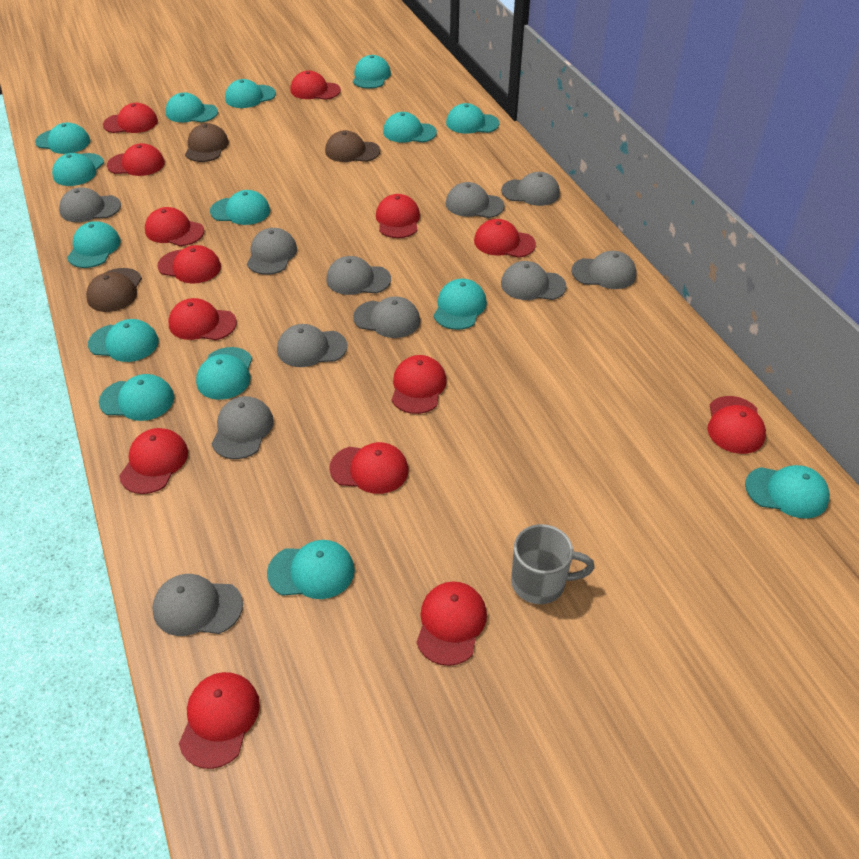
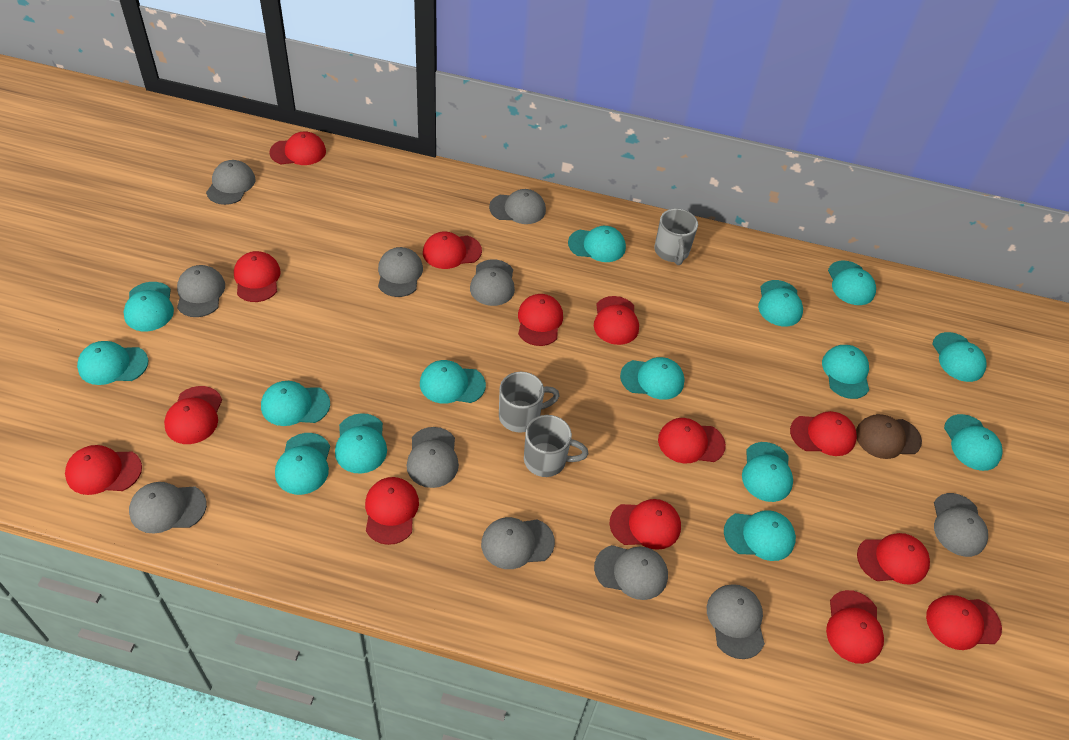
brown cap: [86,268,142,312] [185,123,229,162] [325,130,380,162] = 3 -> [856,414,922,459] = 1
grey mug: [511,524,595,604] = 1 -> [499,372,560,433] [524,415,588,477] [654,208,698,265] = 3

